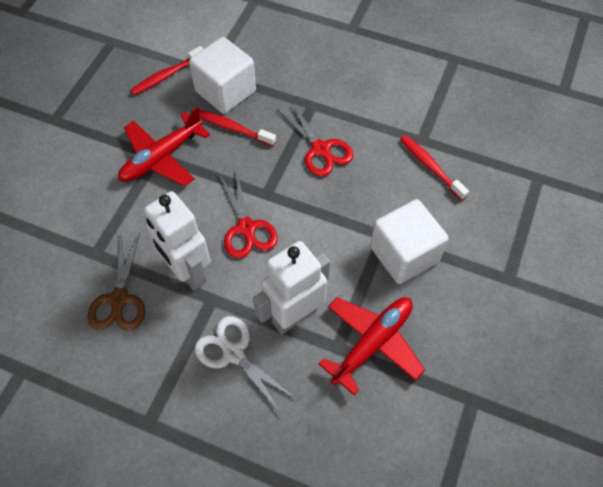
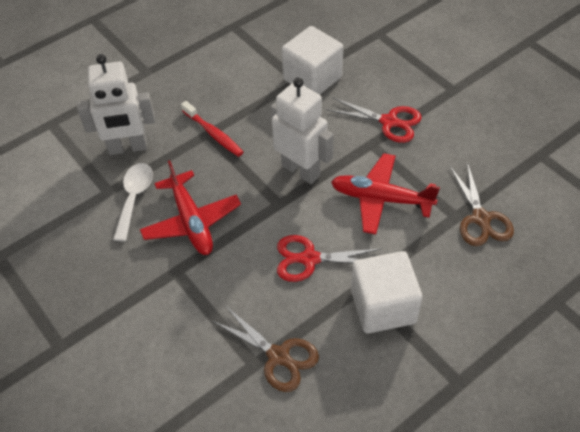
brown scissors: [87,233,145,331] = 1 -> [212,306,319,392] [450,162,514,246] = 2
red toothbrush: [130,46,204,96] [199,110,276,146] [400,135,469,201] = 3 -> [181,101,243,157] = 1
white scissors: [195,316,296,415] = 1 -> none = 0
white spoon: none = 0 -> [113,163,153,241] = 1

